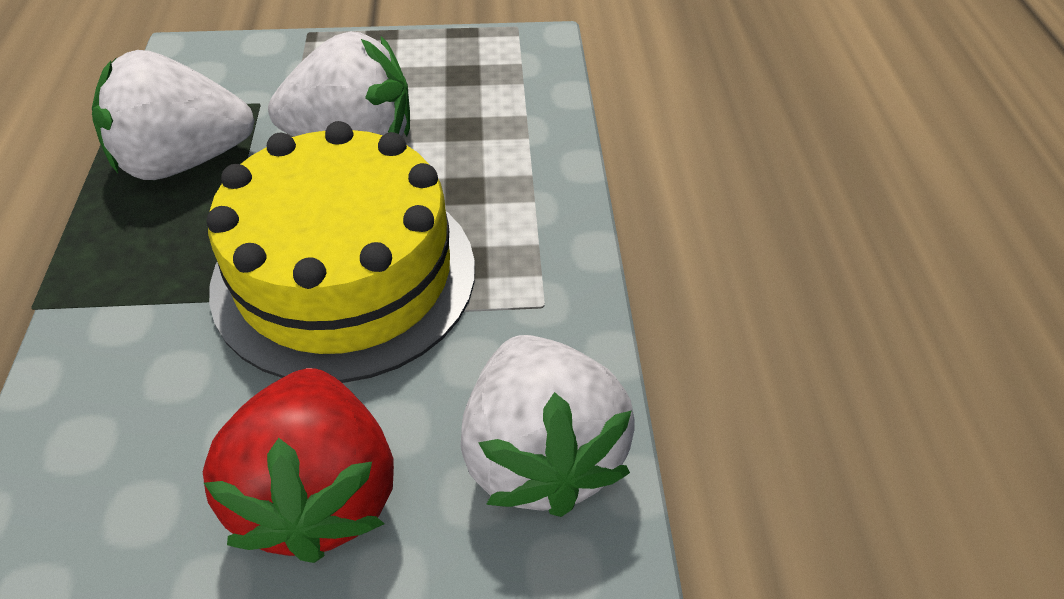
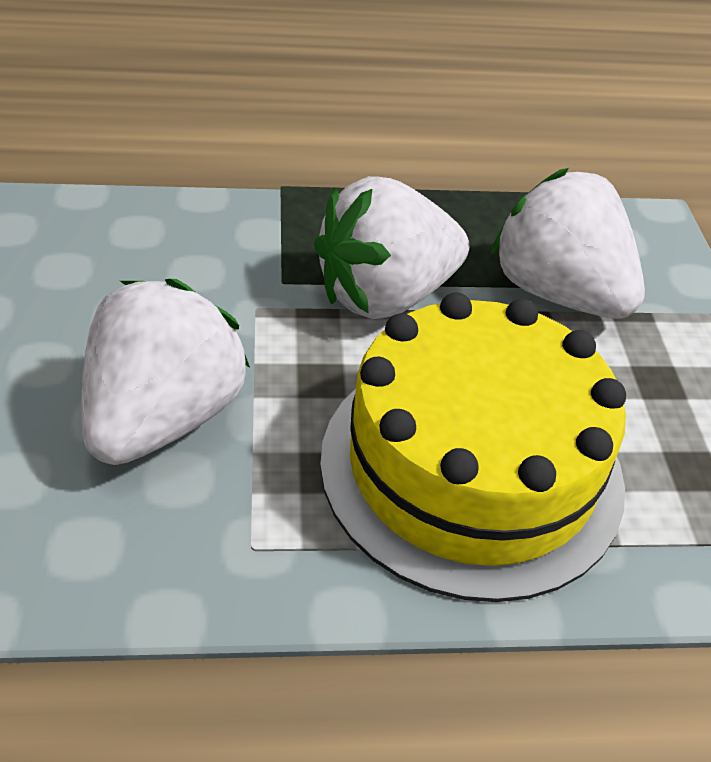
red strawberry: [203,368,394,563] = 1 -> none = 0

